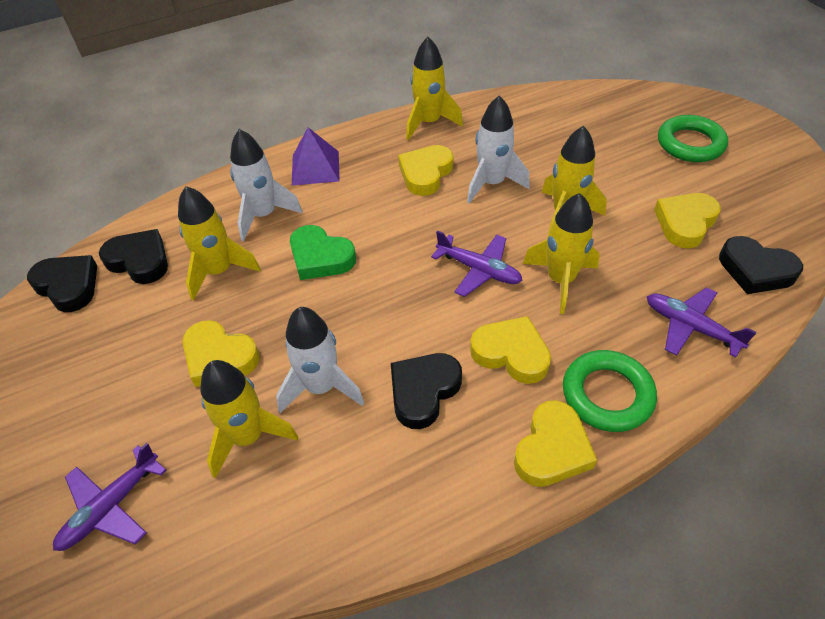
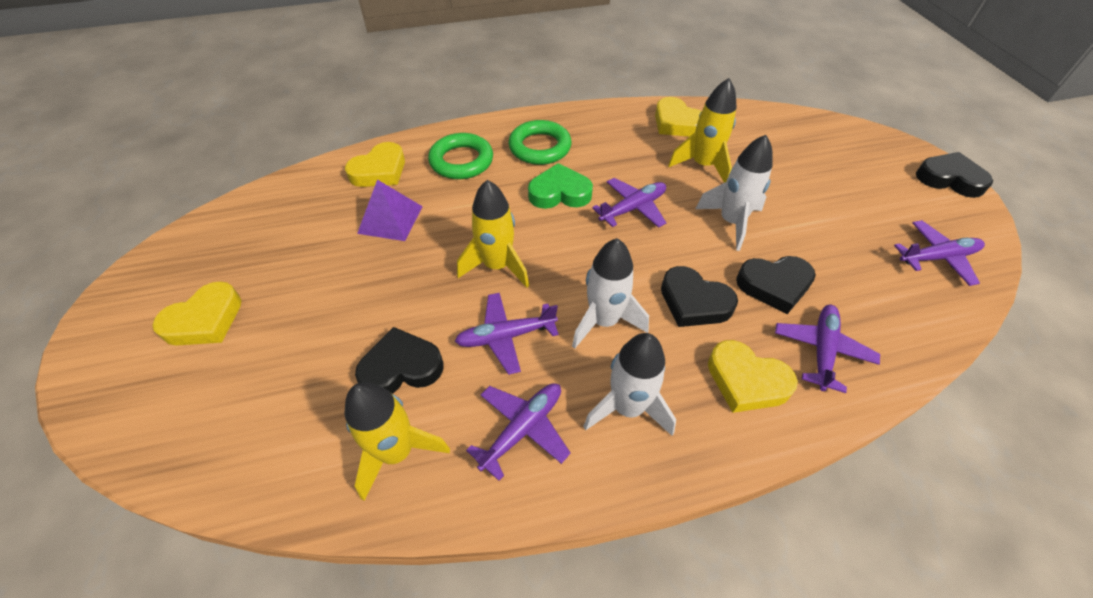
purple plane: [53,443,167,551] [431,230,523,297] [647,287,757,358] = 3 -> [455,293,559,375] [466,383,571,481] [592,178,666,228] [775,304,880,393] [894,220,985,286] = 5
yellow heart: [183,320,260,387] [398,145,454,196] [470,316,551,384] [514,400,597,487] [654,193,721,248] = 5 -> [152,281,241,346] [345,142,405,187] [655,97,702,137] [708,340,798,413] = 4
yellow rocket: [178,186,261,301] [201,360,298,478] [406,37,463,140] [523,193,600,314] [541,126,607,238] = 5 -> [345,382,450,501] [457,180,529,288] [668,78,737,183] = 3

